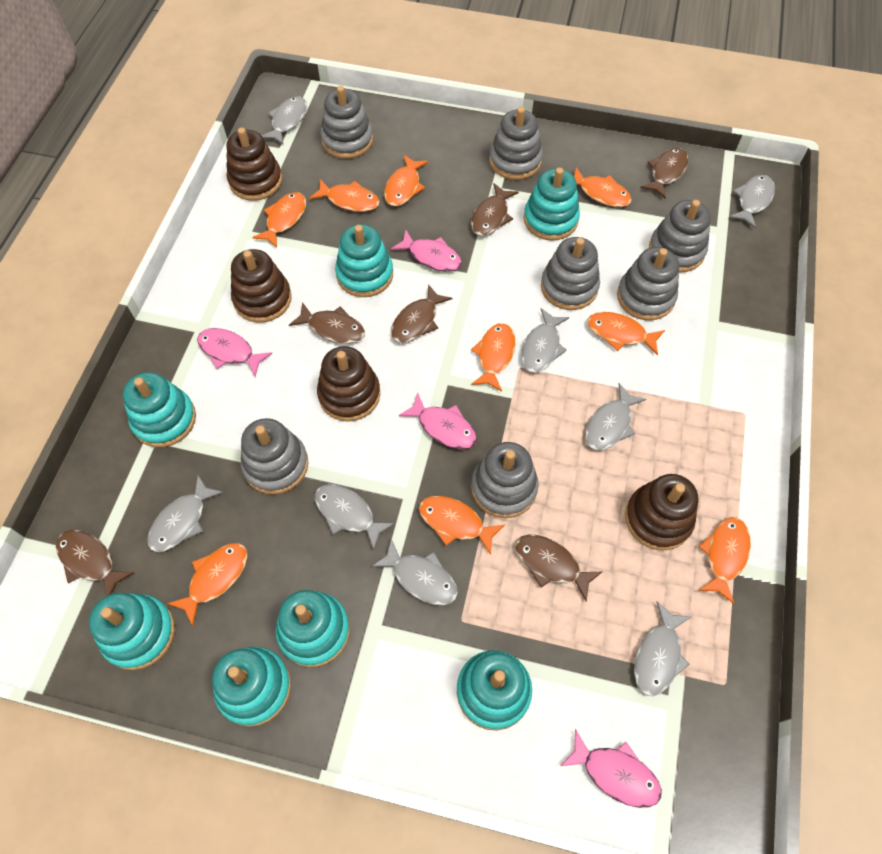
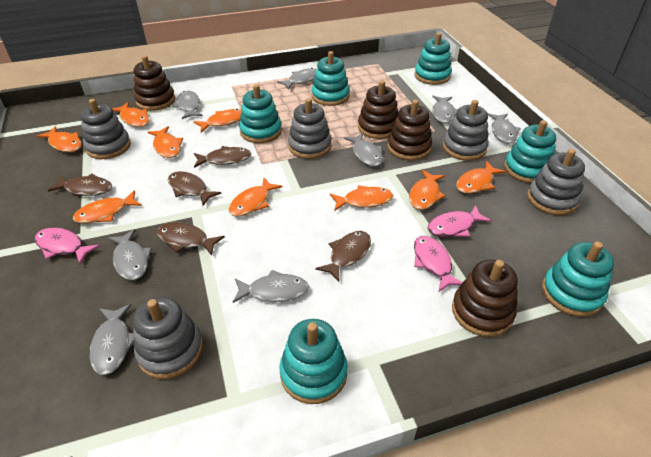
brown fish: [56,530,134,596] [289,302,365,344] [391,284,452,343] [471,183,519,236] [515,535,602,602] [640,148,689,199] = 6 -> [48,174,112,196] [157,222,225,256] [168,171,222,206] [194,146,251,168] [315,231,371,282] = 5
grey stacking toy: [241,418,309,494] [321,86,373,159] [471,442,539,518] [489,107,543,180] [541,237,600,310] [617,247,679,320] [649,200,711,273] = 7 -> [80,99,131,159] [133,297,203,379] [288,98,331,159] [443,100,489,161] [527,149,585,215] = 5
pink fish: [197,328,272,377] [391,230,462,272] [399,392,477,449] [560,729,662,808] = 4 -> [35,228,100,264] [414,236,463,291] [428,205,492,237] = 3
turquoise stacking toy: [89,593,175,670] [123,372,196,448] [212,647,291,727] [276,590,350,668] [335,224,393,297] [457,650,532,730] [524,167,580,241] = 7 -> [239,84,282,143] [279,319,348,404] [312,51,350,106] [415,33,452,85] [504,120,556,183] [542,241,614,317] = 6

